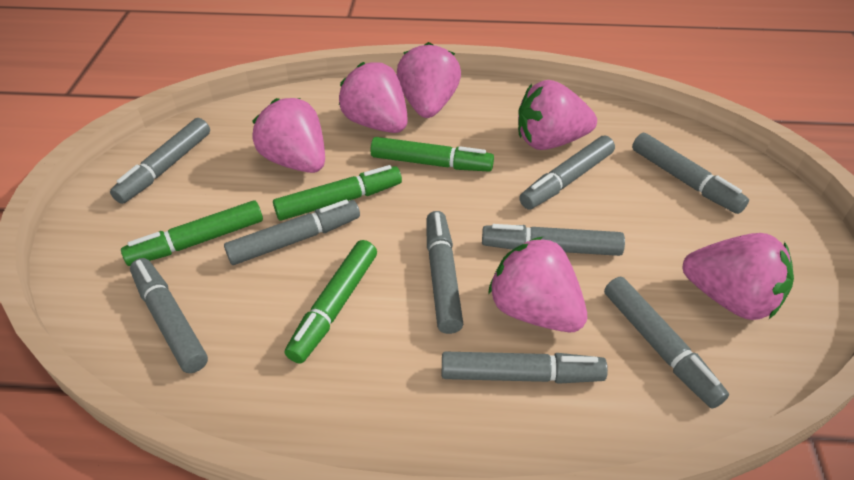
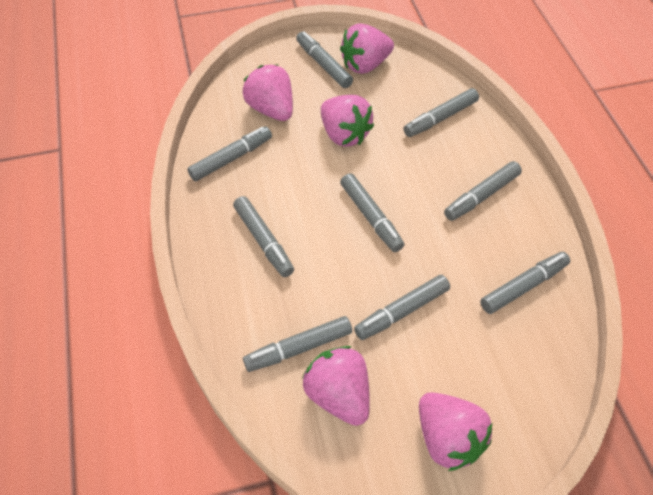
green marker: [121,200,263,266] [273,165,402,221] [285,240,377,364] [370,137,494,172] = 4 -> none = 0
pink strawberry: [252,98,325,173] [339,62,408,133] [397,42,461,118] [488,236,587,332] [518,80,597,150] [683,233,794,320] = 6 -> [243,64,293,121] [302,346,370,426] [321,95,374,147] [340,23,394,74] [419,392,492,471] = 5

